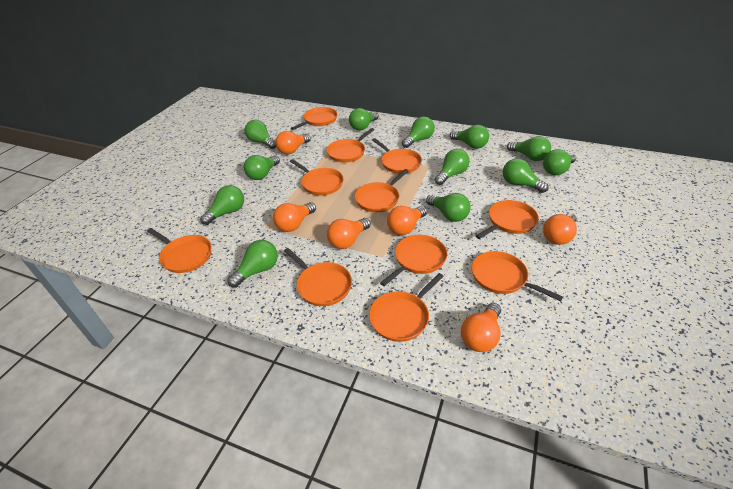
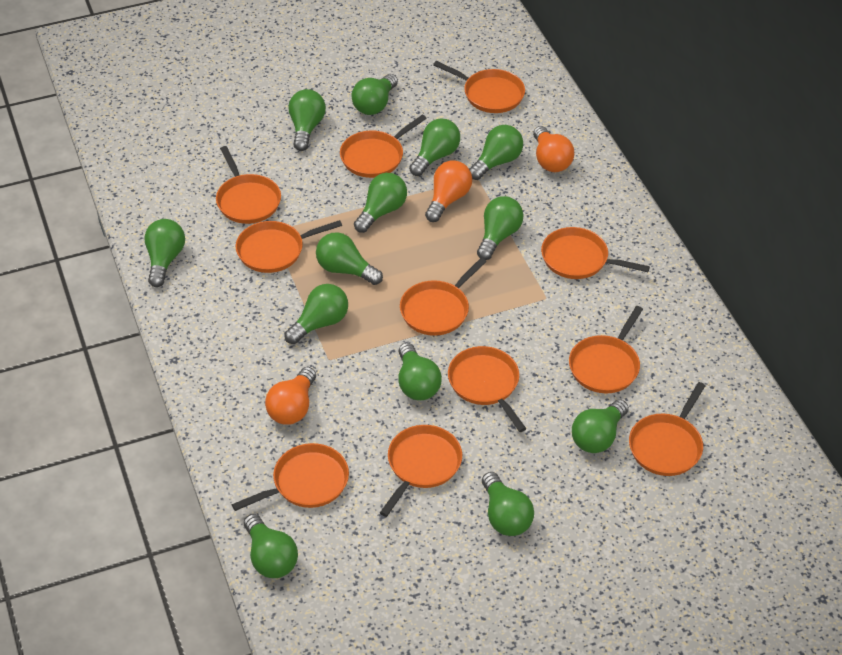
green light bulb: [200,185,244,225] [227,240,278,288] [244,155,280,180] [245,120,276,149] [349,108,379,131] [402,117,435,148] [426,193,471,222] [435,149,470,185] [450,125,489,149] [503,158,549,193] [507,136,551,161] [543,149,576,175] = 12 -> [144,219,185,287] [244,514,298,578] [284,284,348,344] [288,89,326,151] [316,232,383,285] [352,74,398,115] [354,173,407,233] [398,343,442,400] [409,118,460,176] [469,125,523,180] [477,196,523,260] [482,472,534,536] [572,399,629,453] = 13
orange light bulb: [273,202,316,232] [275,131,311,155] [327,218,371,249] [387,206,427,235] [461,303,501,352] [543,213,577,245] = 6 -> [265,367,316,425] [425,161,472,222] [533,126,574,172] = 3

